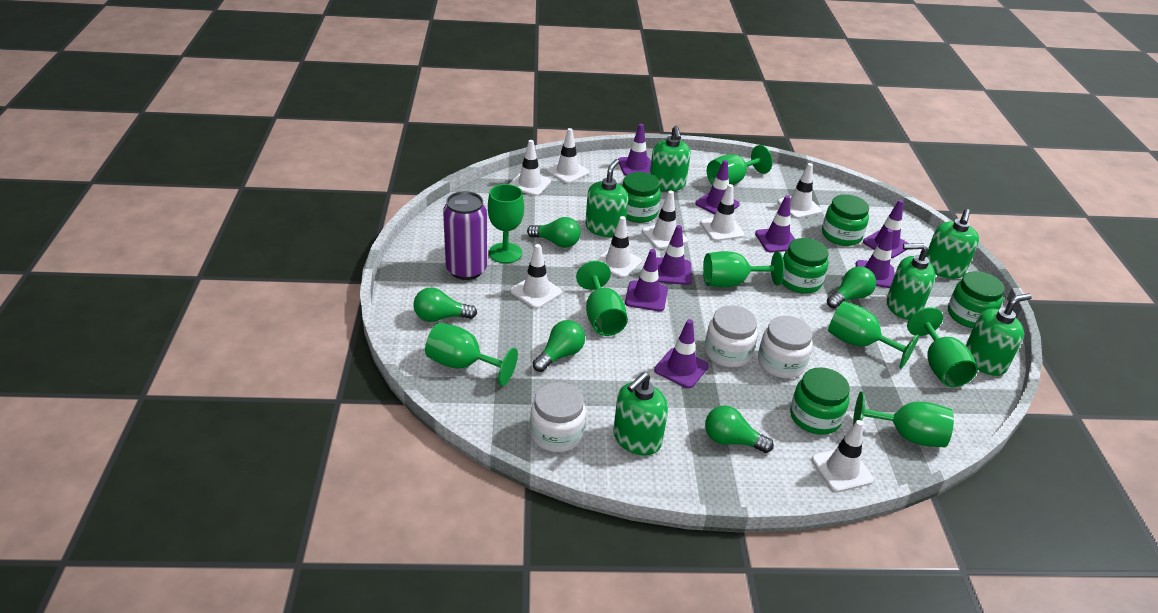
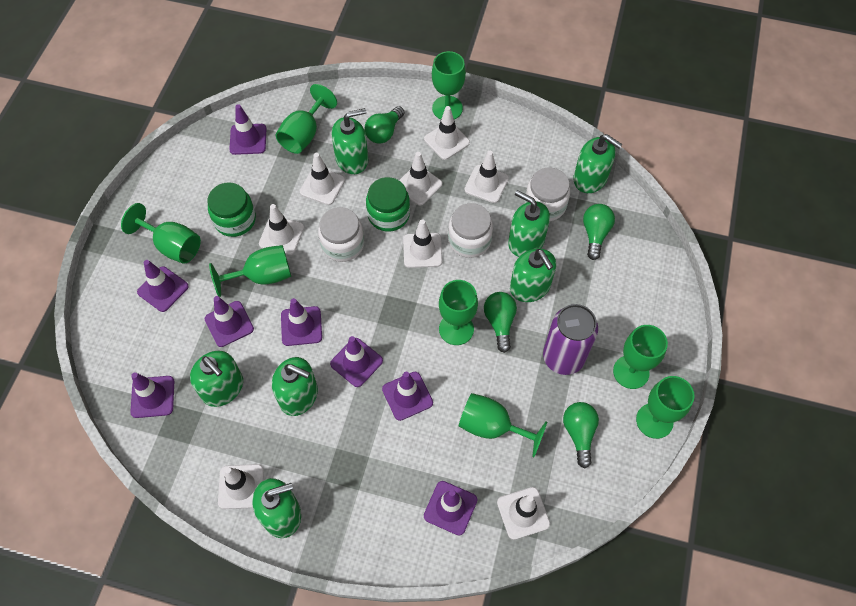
green jar: [621,172,661,223] [782,238,828,294] [790,367,850,435] [822,194,869,246] [948,271,1005,328] = 5 -> [208,182,256,237] [366,177,410,231] = 2
green light bulb: [413,287,477,322] [527,217,581,248] [533,320,585,372] [705,406,774,453] [827,266,876,308] = 5 -> [365,106,405,144] [484,292,517,353] [563,402,599,468] [583,204,615,260] = 4
green soap dispenser: [585,159,628,237] [613,372,668,455] [650,126,691,191] [887,243,935,320] [926,209,979,279] [965,293,1032,376] = 6 -> [190,351,243,407] [253,478,301,538] [272,357,318,416] [332,108,369,174] [508,190,550,257] [510,249,556,302] [573,134,622,193] = 7

